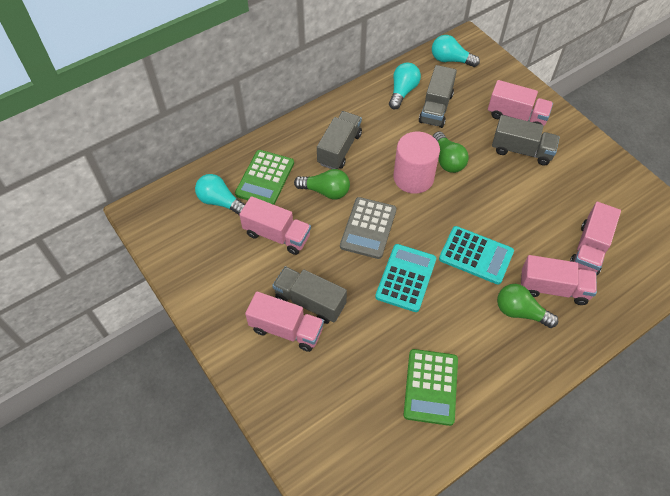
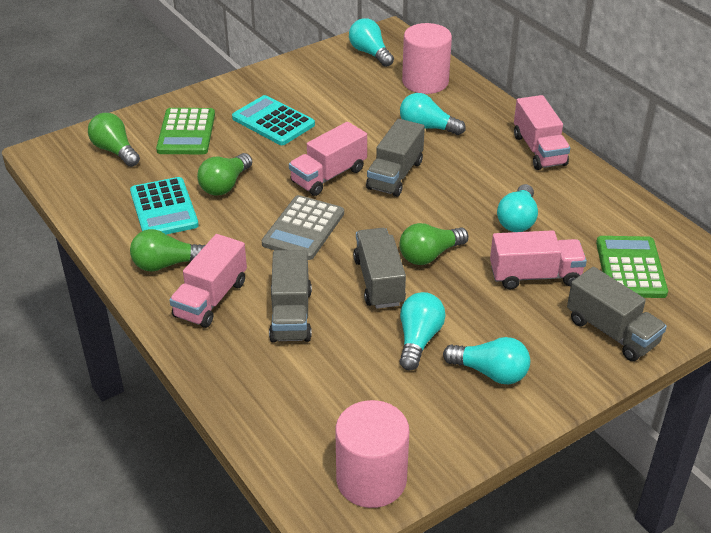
green light bulb: [294,169,350,199] [433,131,469,173] [497,284,558,328] = 3 -> [88,113,140,167] [130,229,205,272] [197,153,252,195] [399,223,468,265] = 4
pink cylinder: [393,132,440,194] = 1 -> [335,400,409,508] [402,23,452,94] = 2
pink truck: [239,196,311,255] [245,291,324,352] [488,80,553,126] [521,255,597,305] [570,202,621,276] = 5 -> [169,234,247,328] [289,122,367,196] [490,230,587,289] [514,95,570,170] = 4
turquoise light bulb: [195,174,245,216] [389,63,421,109] [432,35,480,67] = 3 -> [349,18,394,67] [399,292,446,370] [400,93,466,135] [443,337,530,384] [497,184,538,232] = 5

